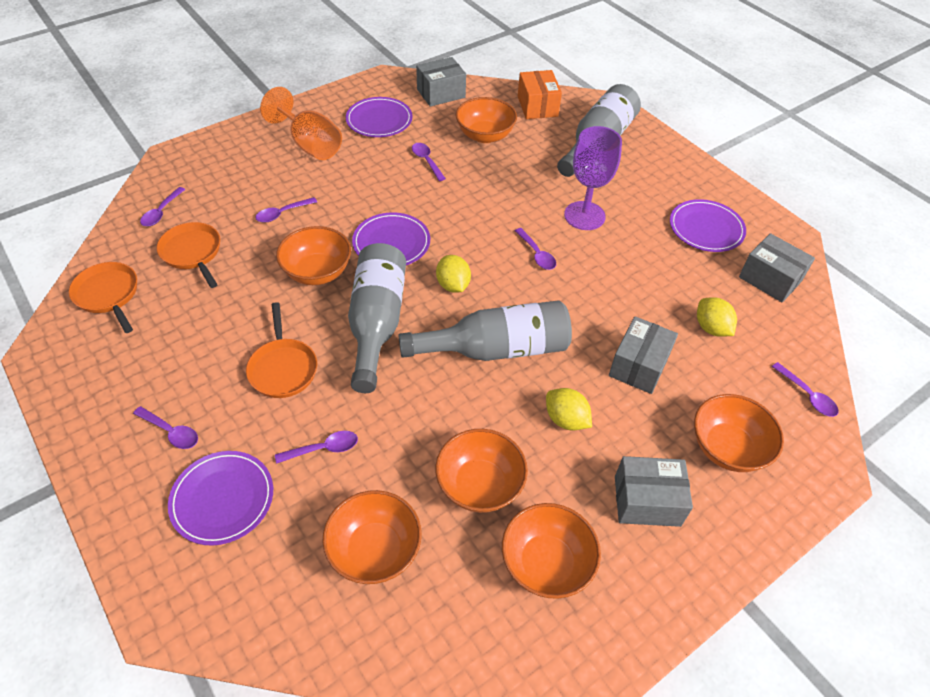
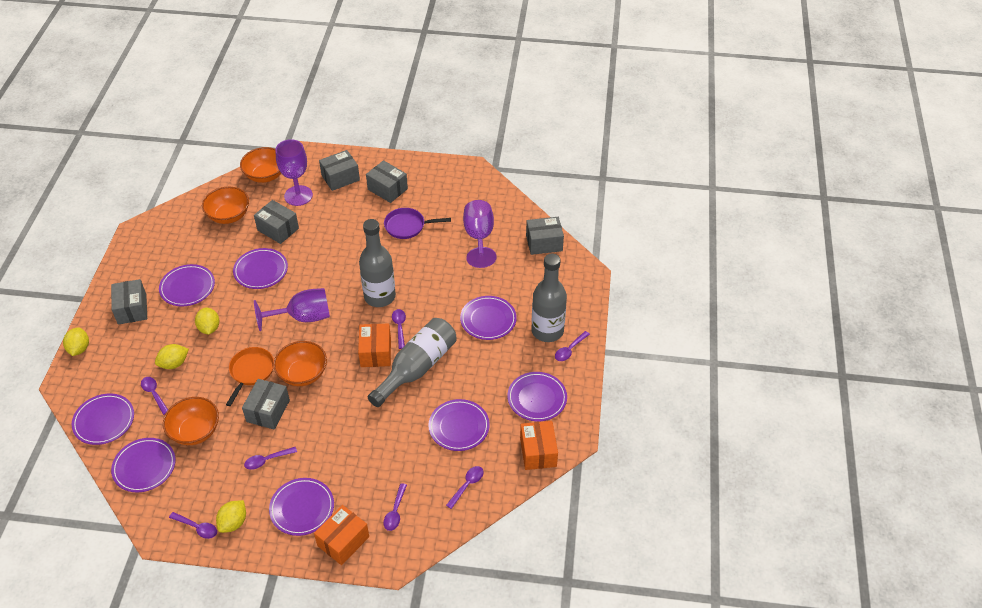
grey box: [416,57,466,107] [609,316,678,394] [615,456,693,527] [739,233,815,302] = 4 -> [111,279,147,325] [242,379,290,430] [254,200,299,244] [319,150,360,191] [366,160,408,203] [526,217,564,255] = 6
orange bowl: [276,226,351,285] [322,490,422,584] [435,429,528,513] [456,97,517,143] [502,503,601,599] [694,394,784,472] = 6 -> [163,397,219,445] [202,187,249,224] [240,147,281,183] [274,341,327,386] = 4
orange box: [518,70,562,119] = 1 -> [314,505,369,565] [358,323,391,367] [520,421,558,470] = 3
orange goblet: [260,87,342,160] = 1 -> none = 0
orange pan: [69,262,137,333] [157,222,220,288] [246,302,317,398] = 3 -> [226,347,274,406] = 1
purple goblet: [564,126,622,230] = 1 -> [254,288,330,331] [275,139,313,206] [463,200,497,268] = 3
purple pan: none = 0 -> [384,208,451,239] = 1
purple plate: [168,451,273,545] [346,97,413,137] [352,213,430,265] [670,199,746,252] = 4 -> [72,394,134,445] [111,438,176,492] [159,264,215,306] [233,248,288,289] [269,478,334,536] [428,399,490,451] [460,296,517,340] [507,372,567,421] = 8
yellow lemon: [436,255,471,293] [546,388,592,430] [697,297,737,337] = 3 -> [63,327,89,356] [155,344,189,369] [195,307,219,335] [216,500,246,533] = 4

